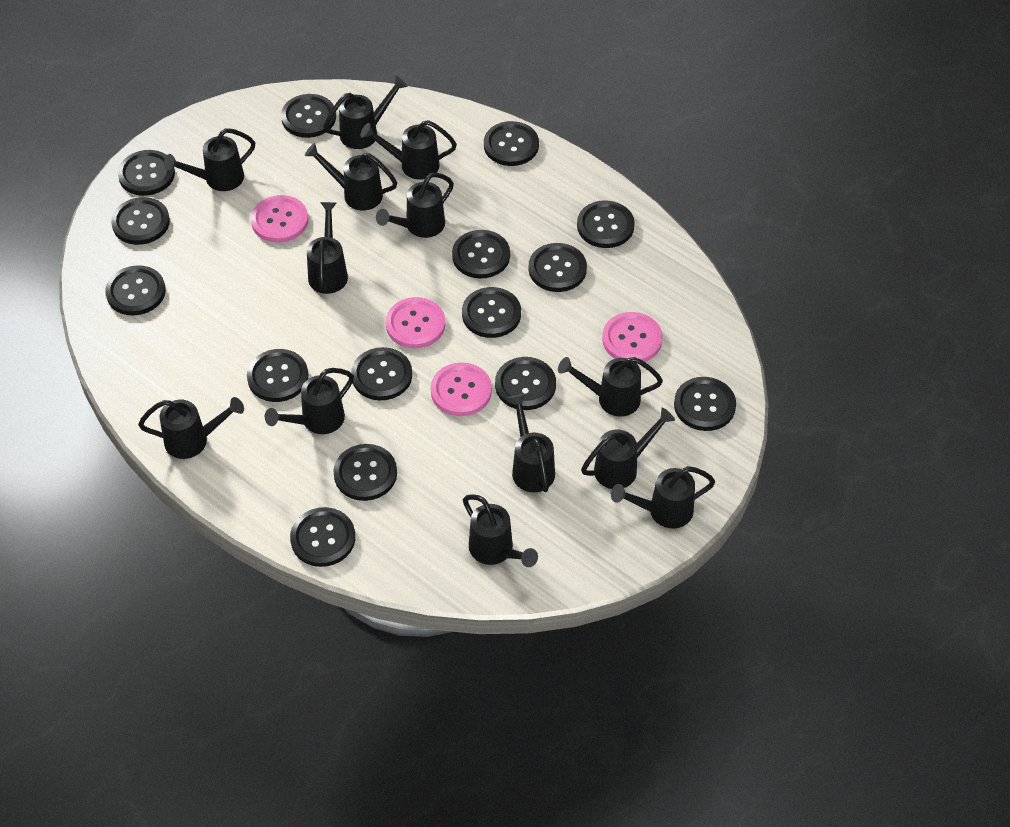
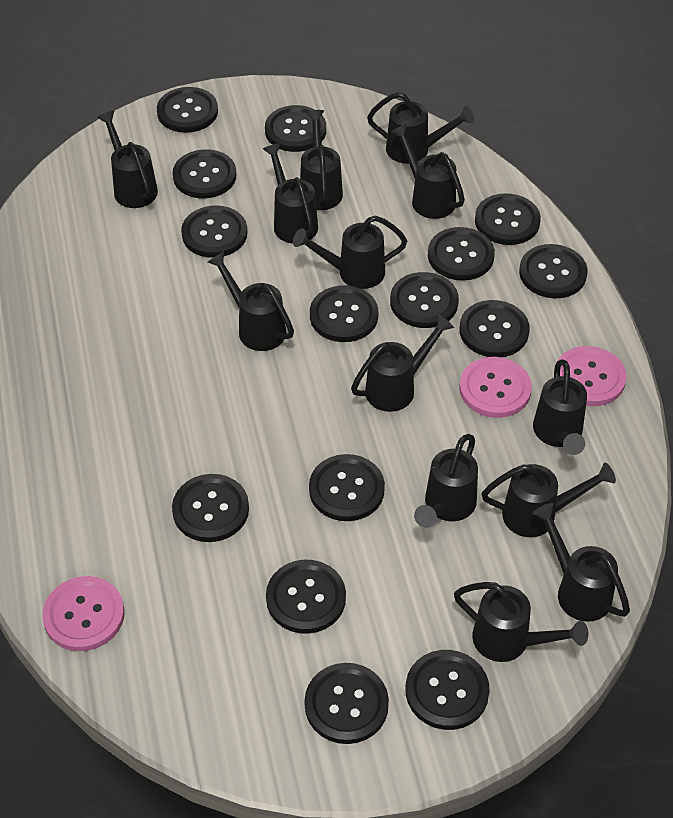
pink button: [251,195,308,243] [386,297,445,348] [430,362,492,416] [602,312,663,362] = 4 -> [42,576,124,651] [459,357,532,418] [558,346,627,406] = 3

